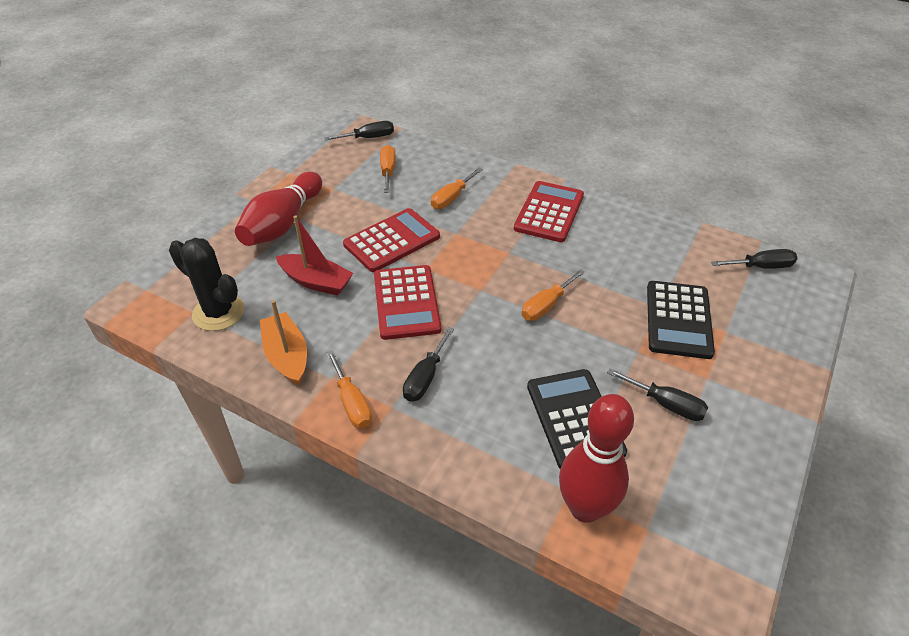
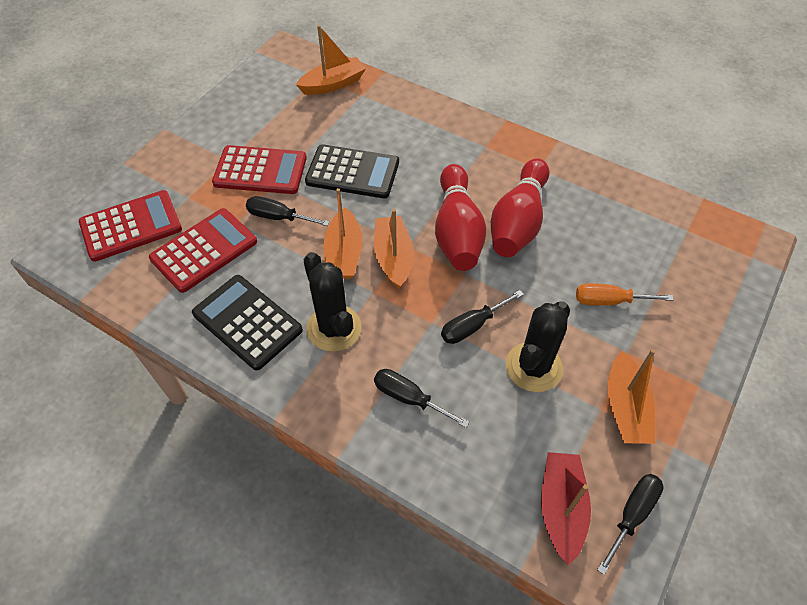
black cactus: [169,238,245,331] = 1 -> [303,252,361,352] [506,301,570,392] = 2
orange boat: [260,300,307,386] = 1 -> [296,25,366,95] [324,188,362,279] [374,209,414,289] [608,349,655,444] = 4
orange screwdriver: [326,350,372,429] [380,145,396,193] [431,168,483,209] [522,269,585,321] = 4 -> [576,283,674,306] = 1

